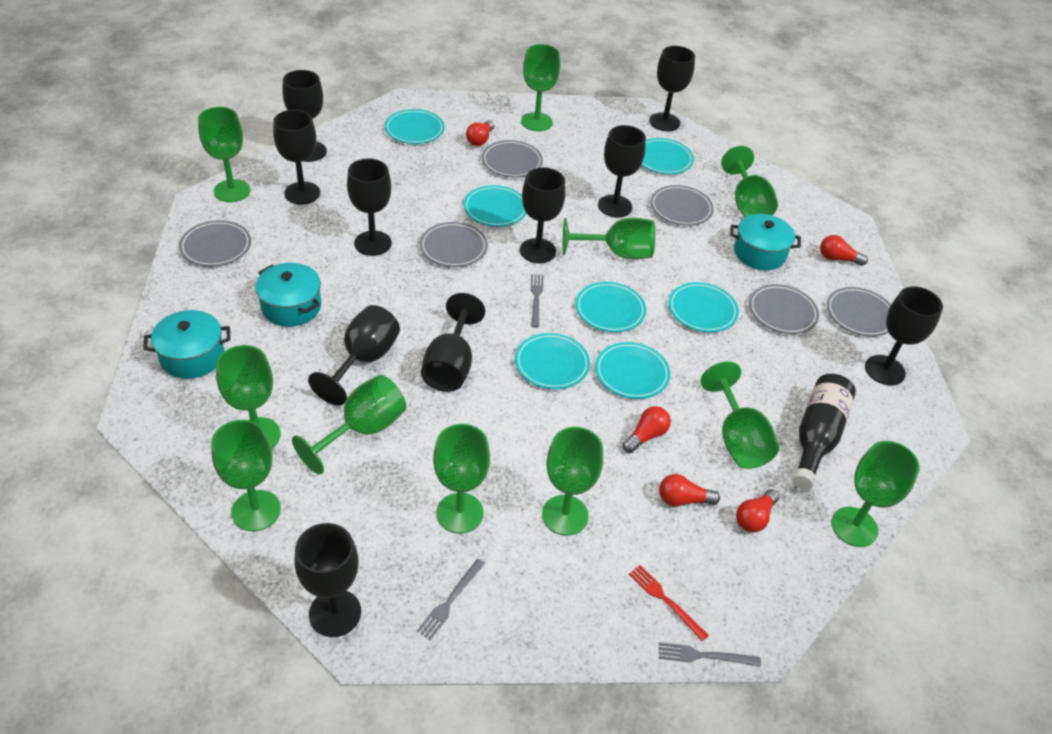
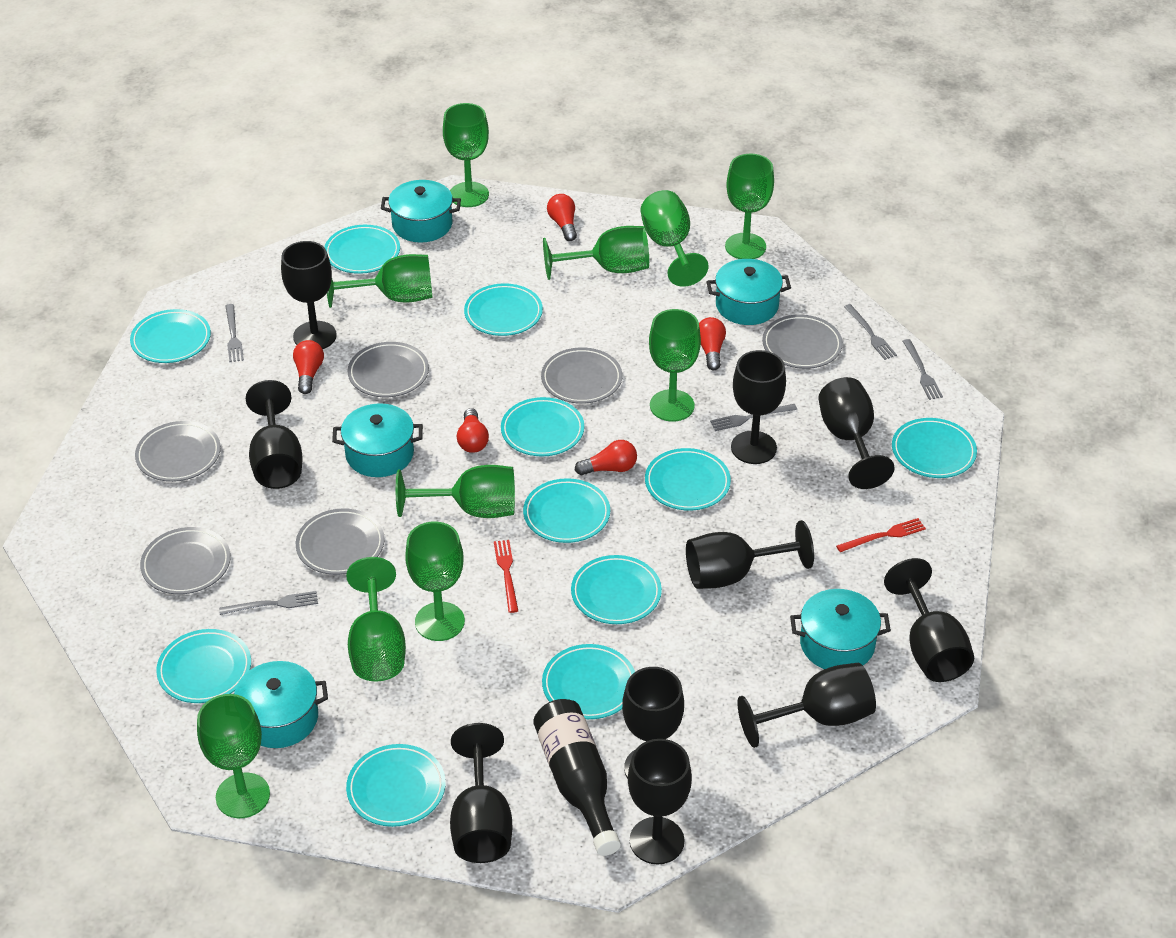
green goblet: [198,107,251,202] [211,420,281,531] [216,345,281,449] [292,375,406,475] [433,424,490,533] [521,44,560,131] [542,427,603,536] [563,218,656,259] [701,361,779,469] [721,146,778,217] [831,441,920,547] = 11 -> [197,694,270,818] [327,254,432,308] [346,557,406,681] [396,465,515,518] [405,521,465,641] [443,103,489,207] [543,226,649,280] [641,190,709,287] [649,309,701,421] [725,154,774,259] = 10
grey fork: [417,559,485,640] [530,274,544,328] [659,642,761,667] = 3 -> [219,591,318,615] [226,304,244,362] [710,404,797,431] [844,304,897,360] [903,339,943,400] = 5
red fork: [629,565,709,641] = 1 -> [494,540,518,613] [836,518,926,552] = 2
turquoise plate: [385,109,445,144] [463,185,527,227] [515,333,590,389] [575,282,646,332] [595,342,670,399] [641,138,694,174] [668,282,739,332] = 7 -> [130,309,211,363] [156,629,251,703] [324,225,400,274] [346,744,446,827] [464,283,543,336] [501,397,584,456] [523,478,610,543] [542,644,635,719] [571,555,662,624] [645,448,731,510] [892,418,977,478] = 11
turquoise pot: [143,310,230,379] [255,263,321,327] [730,214,801,270] = 3 -> [234,661,328,748] [332,403,423,477] [381,180,461,242] [706,259,791,325] [790,589,891,669] = 5

